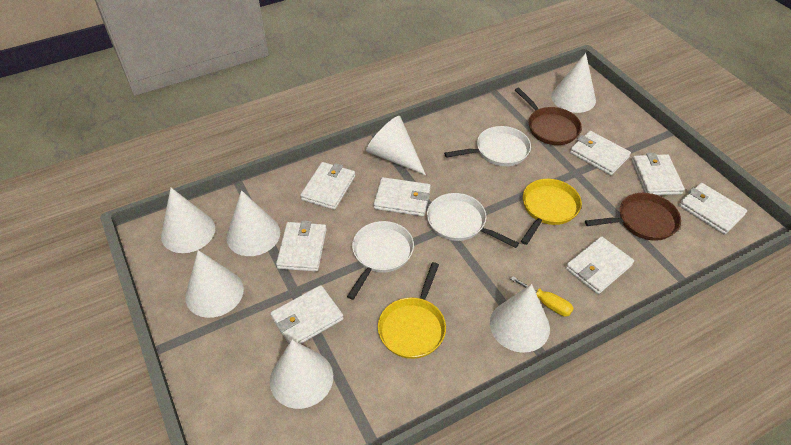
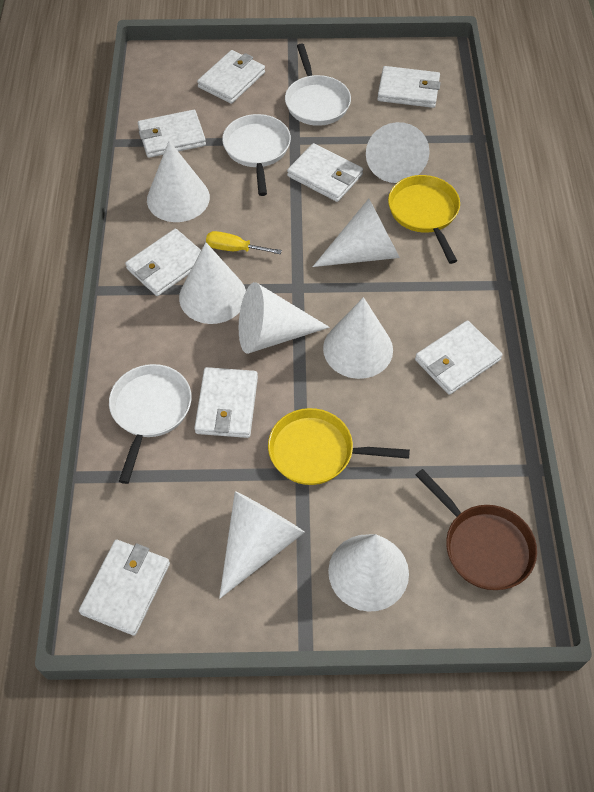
brown pan: [515,88,582,145] [585,193,681,241] = 2 -> [416,469,537,590] = 1
white cone: [161,188,215,253] [185,250,244,318] [226,190,280,256] [270,340,333,409] [366,116,426,175] [490,284,550,353] [551,53,596,113] = 7 -> [147,141,210,222] [179,242,246,324] [219,491,305,599] [239,282,330,354] [313,199,400,267] [323,297,393,379] [328,534,409,612] [366,122,430,183] = 8

